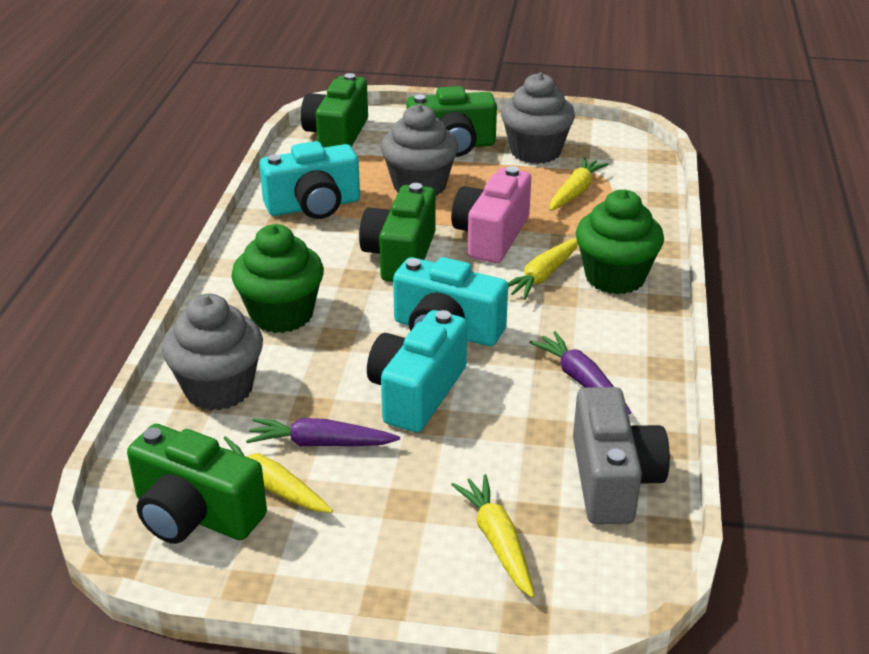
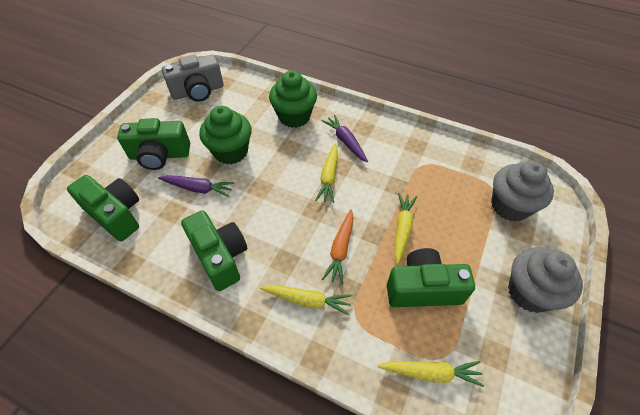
grey cupcake: [162,294,263,411] [381,104,458,196] [501,73,575,164] = 3 -> [491,161,554,222] [508,247,583,313] = 2
orange carrot: none = 0 -> [322,209,354,285] = 1
pink camera: [451,166,531,263] = 1 -> none = 0
turquoise camera: [259,141,360,219] [367,310,467,432] [393,257,508,346] = 3 -> none = 0

